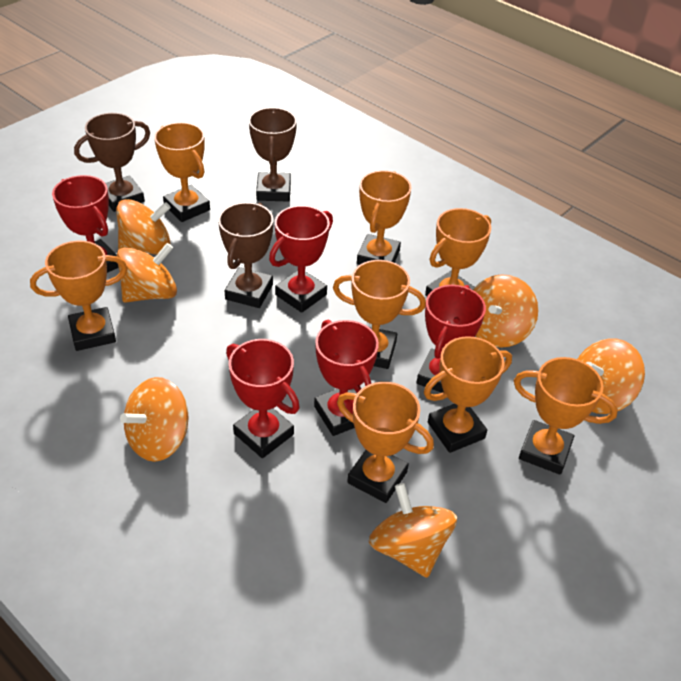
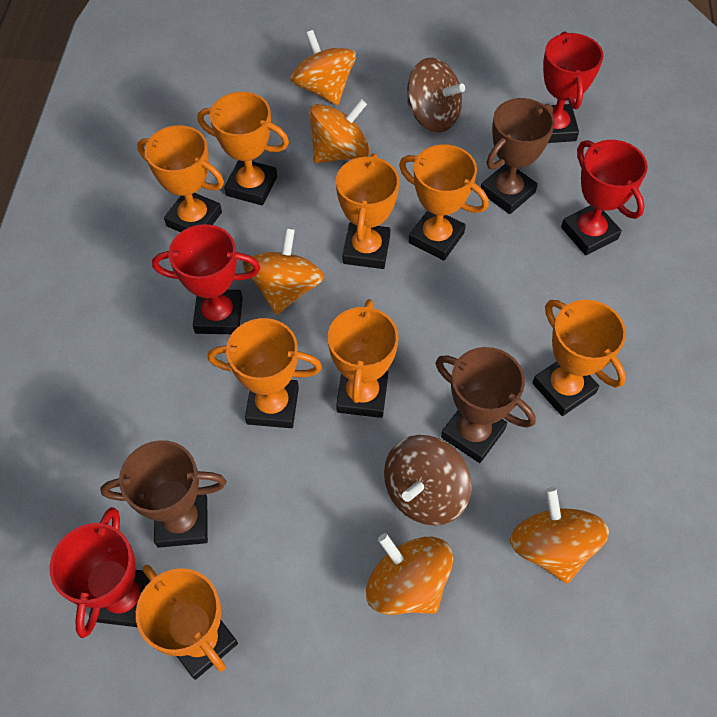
brown spinning top: none = 0 -> [384,435,471,526] [407,58,465,132] = 2
orange spinning top: [116,199,171,255] [117,243,177,303] [120,377,189,462] [369,483,457,578] [473,274,538,348] [578,338,645,414] = 6 -> [242,228,325,315] [290,30,356,105] [309,99,370,163] [366,533,453,615] [510,487,609,583] = 5
red trophy: [52,175,119,273] [226,339,300,458] [269,205,333,313] [314,320,379,436] [417,285,486,393] = 5 -> [49,507,150,638] [152,224,260,334] [543,31,604,143] [561,140,648,256] = 4

